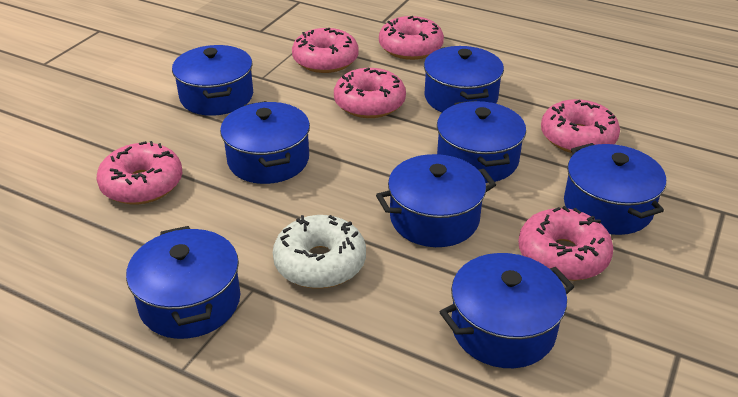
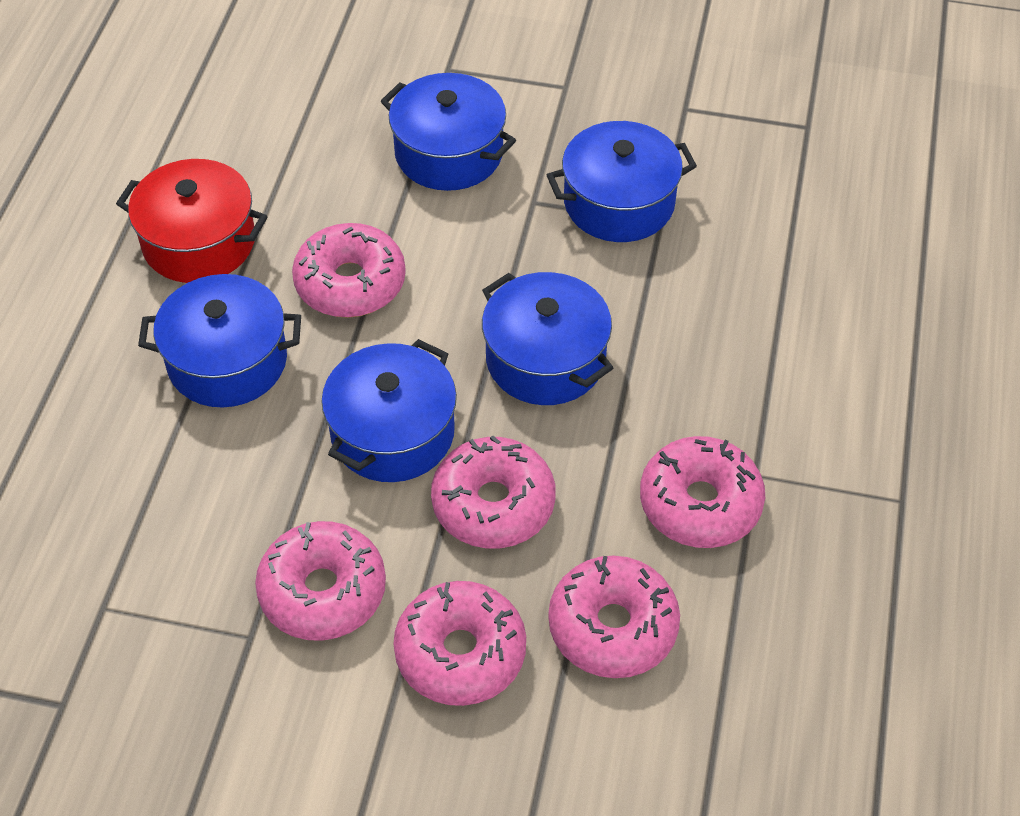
blue pot: [126,226,240,339] [172,45,253,116] [220,101,310,184] [376,154,496,247] [424,46,504,112] [437,101,526,183] [440,253,574,368] [564,143,666,235] = 8 -> [138,274,301,408] [321,339,457,482] [381,73,516,191] [482,272,613,405] [547,121,697,242] = 5
red pot: none = 0 -> [116,159,268,283] = 1
white donut: [273,215,366,289] = 1 -> none = 0

